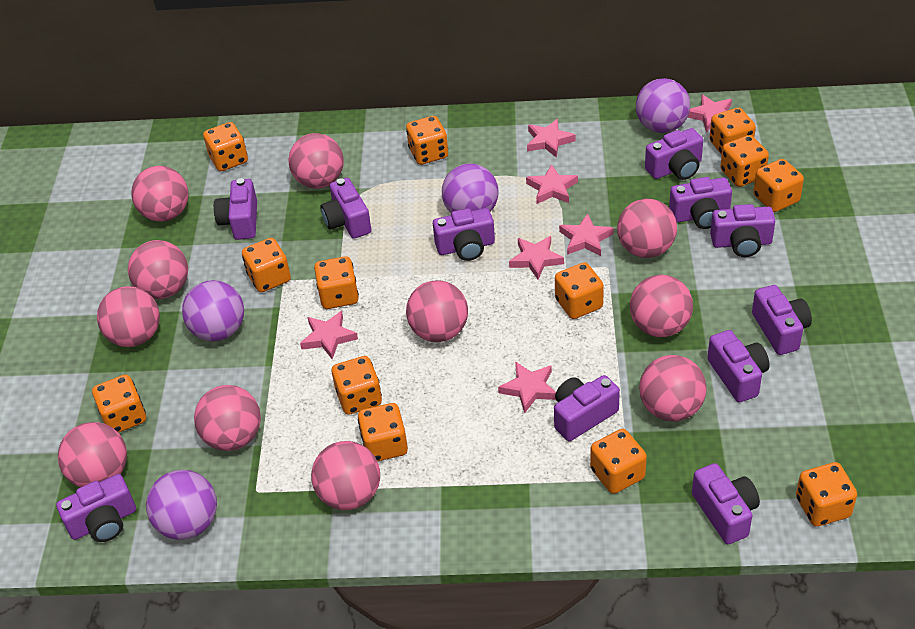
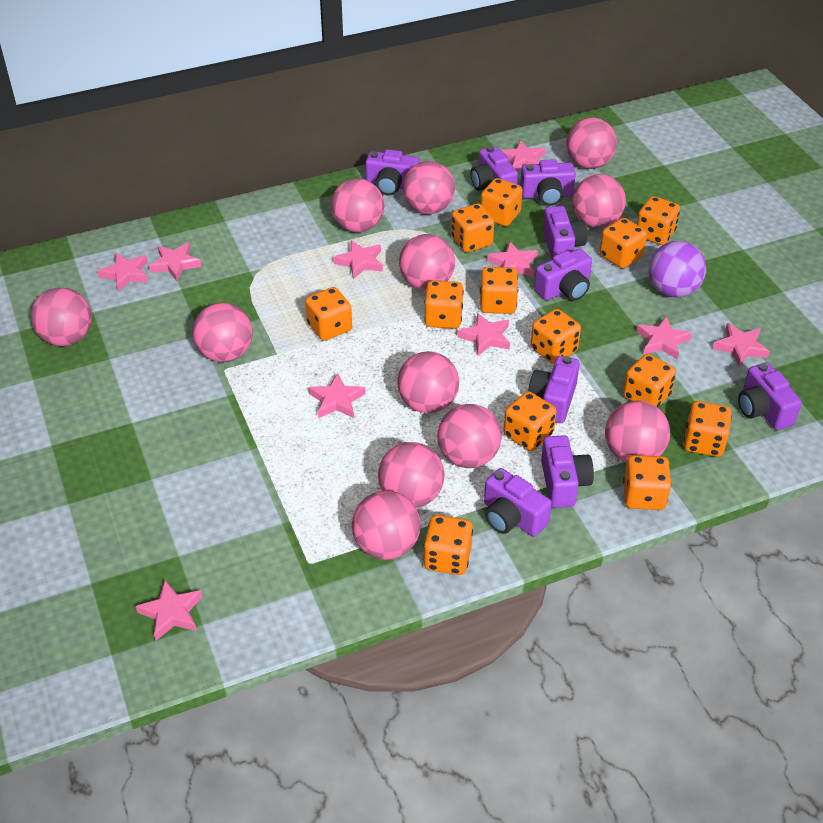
pink ball: [58,422,127,487] [97,286,160,347] [128,240,188,299] [131,166,189,222] [194,385,261,451] [288,133,344,189] [311,441,380,510] [406,280,468,342] [617,199,677,258] [630,275,693,337] [639,355,707,421] = 11 -> [31,287,92,346] [192,303,253,362] [331,178,384,232] [352,491,421,560] [378,442,444,508] [397,351,459,413] [399,234,455,290] [403,161,455,214] [437,404,502,468] [566,118,617,169] [572,174,626,228] [605,401,670,463] = 12
pink star: [300,311,358,359] [498,362,556,413] [509,236,564,279] [526,164,578,204] [527,119,575,158] [559,213,613,256] [687,94,732,132] = 7 -> [97,253,149,292] [136,580,203,641] [149,243,201,281] [309,373,366,418] [333,240,383,279] [458,313,510,356] [487,241,538,277] [502,140,545,171] [636,316,692,360] [713,323,770,367] = 10
purple ball: [146,470,217,540] [182,280,244,341] [442,163,499,213] [636,78,690,133] = 4 -> [649,241,706,298] = 1
purple camera: [56,474,136,542] [214,178,257,240] [320,178,371,239] [433,208,495,261] [554,375,620,441] [645,128,703,180] [669,177,732,229] [692,463,760,544] [707,330,770,402] [710,204,775,257] [752,285,812,355] = 11 -> [366,149,419,196] [471,146,518,191] [484,468,552,537] [520,159,576,206] [528,356,580,423] [534,249,592,301] [541,435,594,508] [543,206,587,260] [738,362,802,430] = 9

